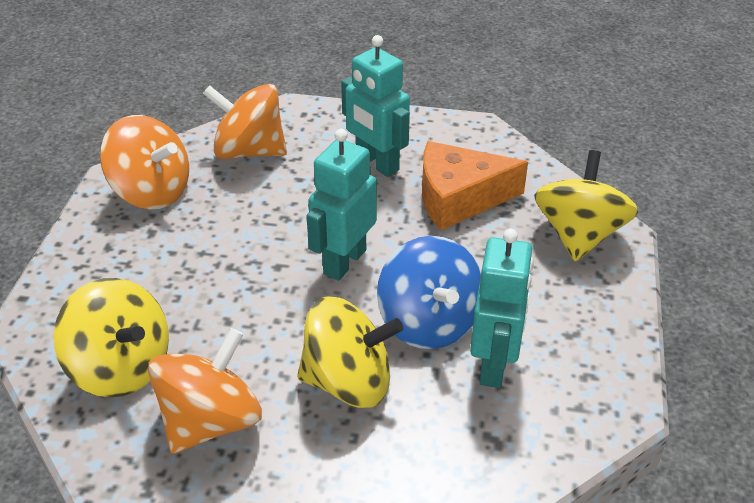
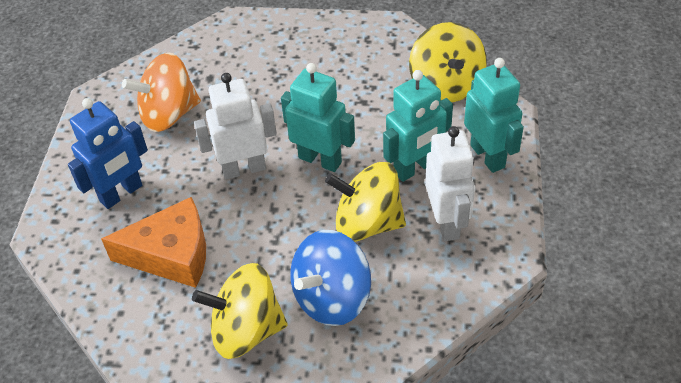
blue robot: none = 0 -> [68,98,148,209] = 1
orange spinning top: [100,115,189,209] [148,328,262,454] [203,84,287,159] = 3 -> [122,52,201,132] = 1
white robot: none = 0 -> [194,73,277,179] [425,126,475,241] = 2

